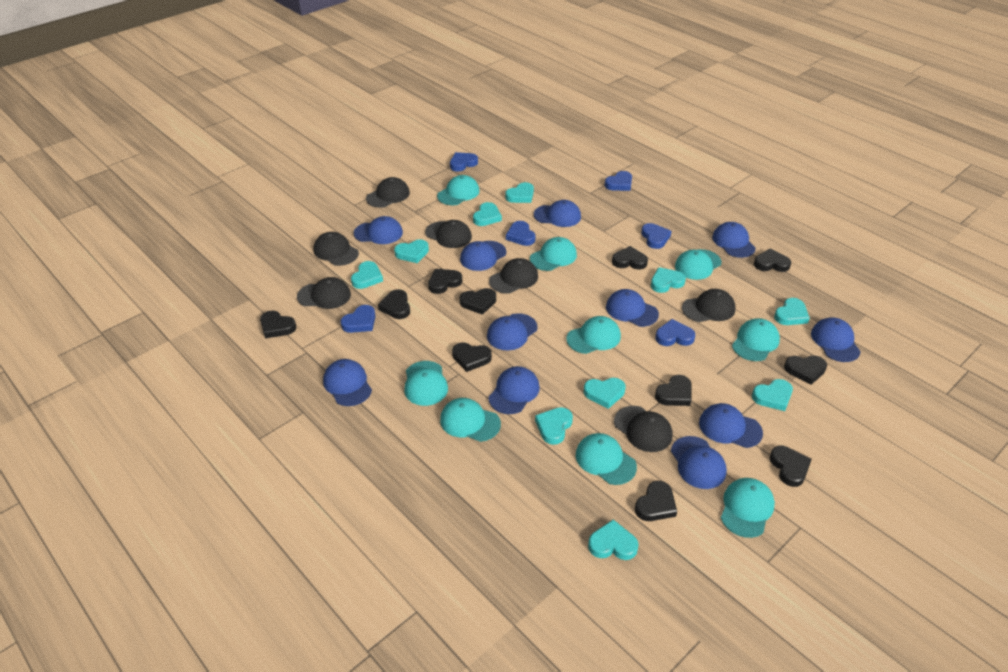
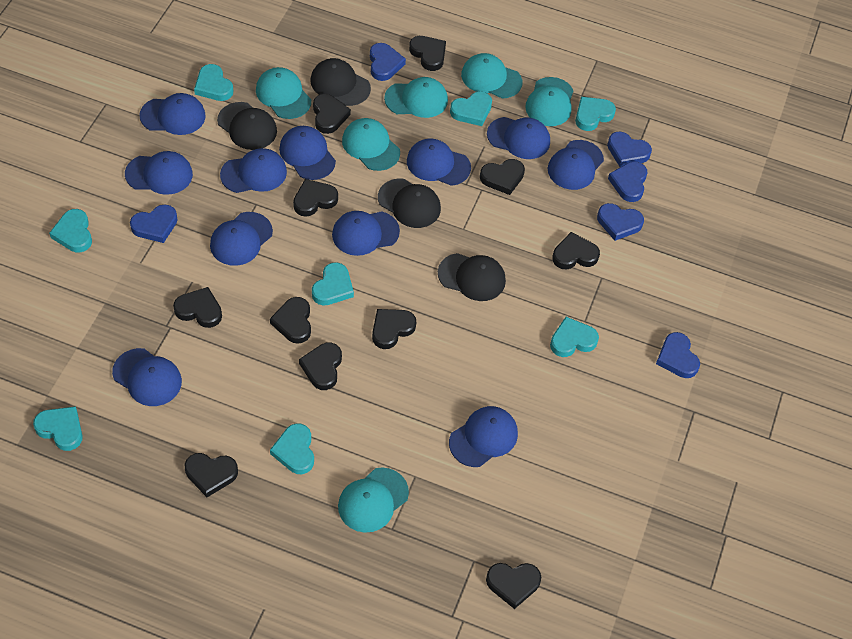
black cap: [297,277,351,309] [314,232,359,266] [366,177,410,208] [425,220,472,248] [489,258,538,294] [614,406,673,452] [682,289,736,322] = 7 -> [217,102,277,150] [311,58,371,106] [378,178,441,228] [438,253,506,301] = 4
turquoise cap: [404,361,448,406] [437,175,480,205] [440,398,501,442] [530,237,577,271] [566,316,621,354] [576,433,637,485] [675,249,721,280] [721,478,775,538] [732,318,780,361] = 9 -> [256,67,311,119] [338,467,409,533] [342,118,400,171] [384,77,448,118] [461,53,522,99] [525,77,574,126] = 6
turquoise heart: [351,261,383,289] [394,239,429,263] [473,202,502,226] [505,182,534,203] [535,407,573,445] [584,378,625,409] [588,520,639,560] [651,267,686,293] [752,379,793,411] [774,298,810,325] = 10 -> [33,406,83,451] [49,209,92,252] [194,64,233,101] [270,423,314,474] [312,262,354,306] [450,91,492,126] [550,317,599,357] [575,97,616,131] = 8

